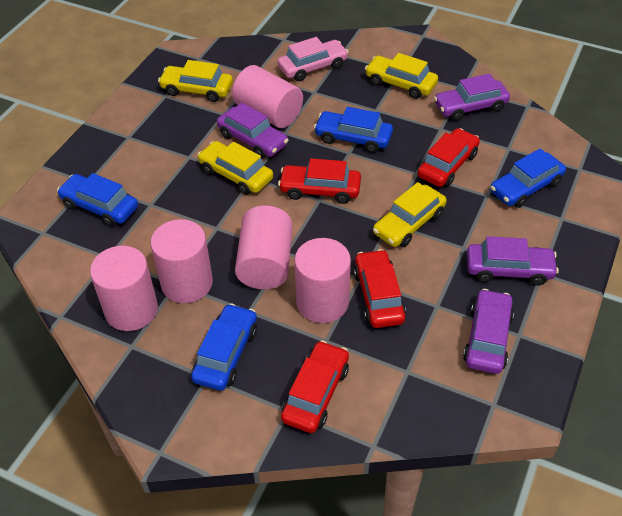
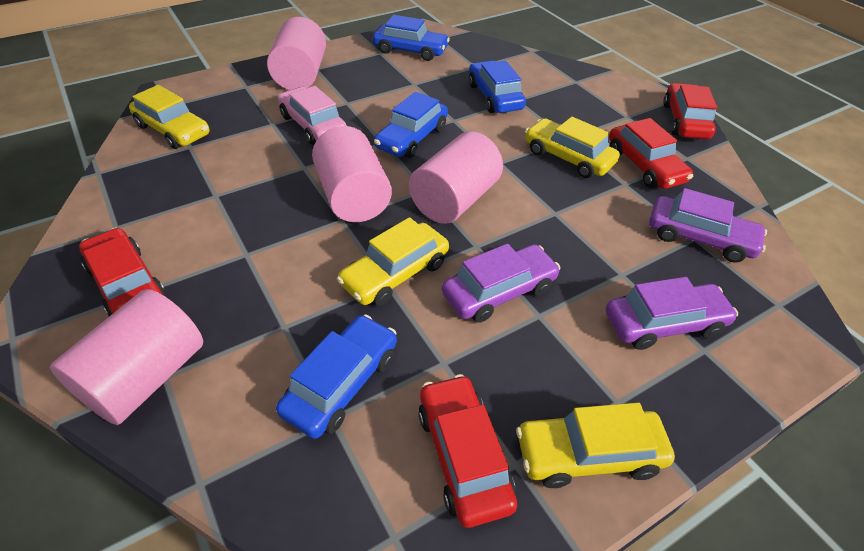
pink cylinder: [90,246,158,331] [151,219,213,303] [232,65,303,128] [235,205,293,289] [294,238,351,323] = 5 -> [50,289,203,425] [267,17,326,90] [312,126,392,222] [409,131,503,224] = 4
purple car: [217,102,288,158] [434,74,510,121] [463,289,514,374] [467,236,559,286] = 4 -> [442,244,560,323] [606,277,738,350] [649,188,767,263] = 3

